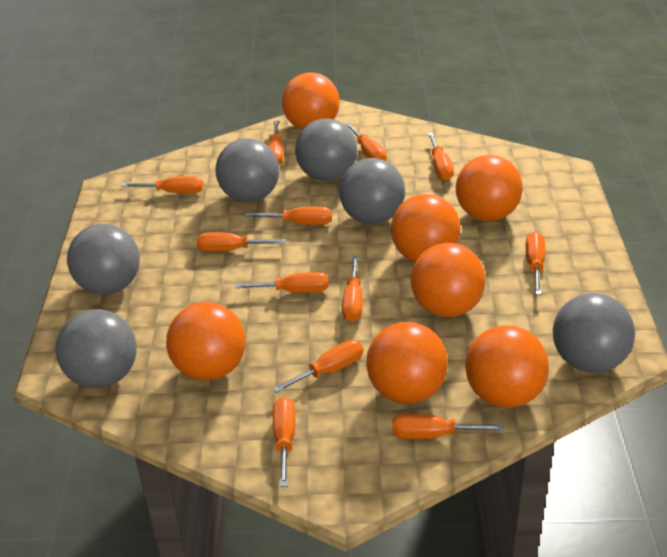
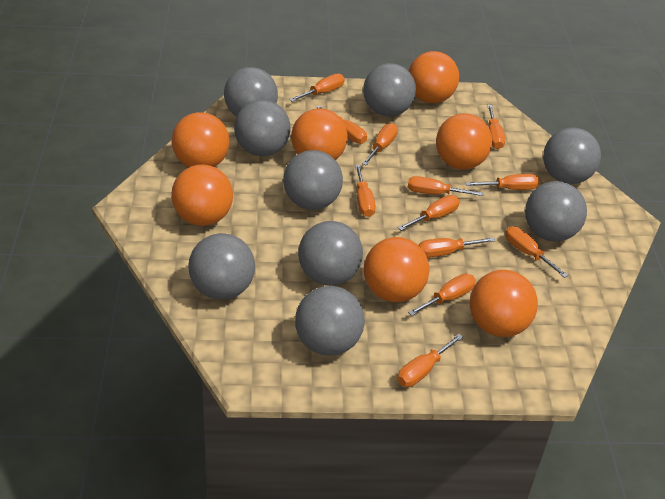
grey ball: [55,309,137,388] [67,224,140,295] [216,138,279,202] [295,119,357,181] [339,158,405,224] [553,293,635,373] = 6 -> [188,233,255,300] [224,67,278,117] [234,100,291,156] [283,150,343,210] [295,286,365,356] [298,221,363,286] [363,63,416,116] [525,181,587,242] [543,128,601,184] = 9

